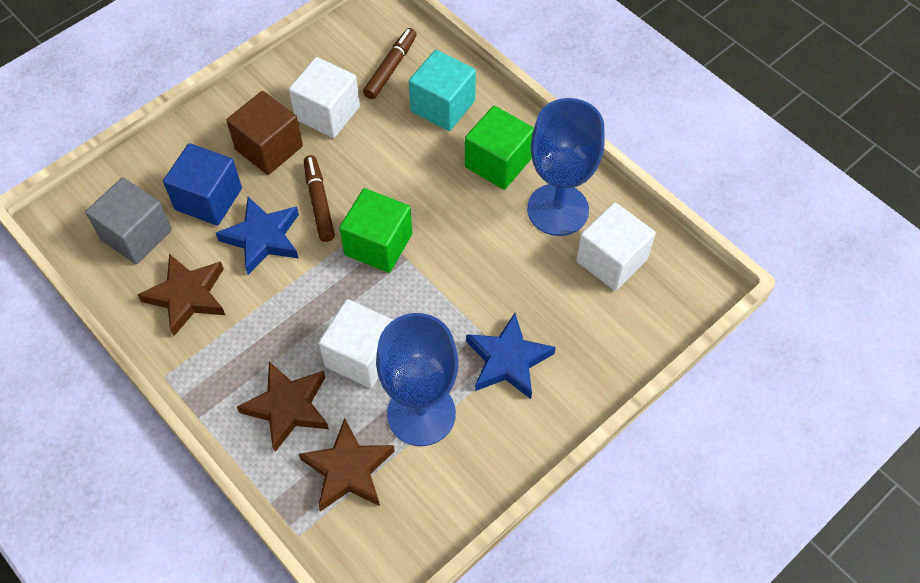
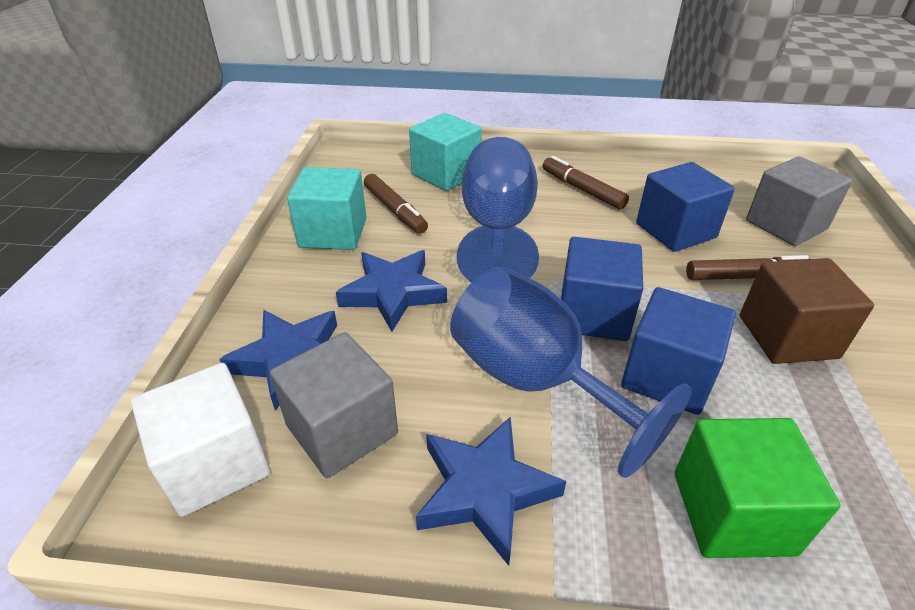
blue cube: [163,143,242,225] = 1 -> [561,237,643,341] [621,287,736,415] [636,162,735,252] = 3
blue star: [216,197,299,275] [466,313,556,399] = 2 -> [220,310,337,410] [336,250,447,332] [416,417,566,566] = 3
brown marker: [304,155,335,242] [363,28,417,99] = 2 -> [364,174,428,234] [542,156,629,209] [686,255,809,280] = 3
brown star: [138,254,225,336] [237,362,329,452] [299,418,395,512] = 3 -> none = 0
green cube: [339,188,412,273] [465,106,534,190] = 2 -> [675,418,840,558] = 1
grey cube: [86,177,172,264] = 1 -> [270,332,398,478] [746,156,853,246] = 2
turquoise cube: [409,50,476,131] = 1 -> [287,167,367,250] [409,113,482,191] = 2
white cube: [289,57,360,138] [319,299,393,388] [576,202,656,291] = 3 -> [131,363,271,517] = 1

